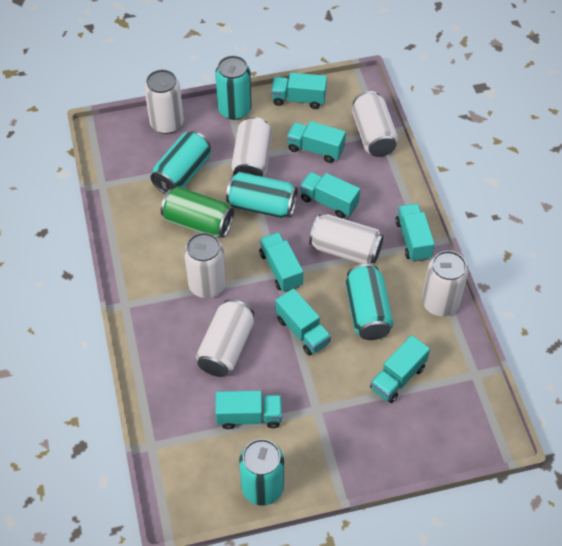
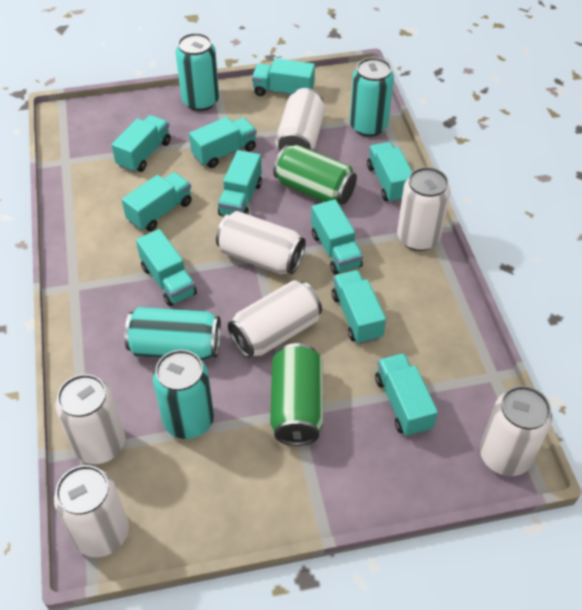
green can: [161,187,234,238] = 1 -> [270,343,323,446] [273,145,357,205] = 2
turquoise can: [151,131,211,194] [215,56,252,120] [226,172,298,218] [239,439,284,506] [345,264,393,340] = 5 -> [124,307,221,361] [153,350,214,439] [176,33,219,111] [350,57,394,137] = 4
turquoise truck: [215,391,282,429] [259,232,303,292] [271,73,327,109] [275,288,331,355] [287,121,346,163] [300,172,360,218] [370,335,430,403] [395,204,435,262] = 8 -> [111,115,171,172] [122,172,192,231] [136,229,197,306] [189,117,257,168] [218,150,262,216] [252,58,315,96] [311,199,363,275] [332,270,386,344] [367,142,412,203] [375,353,438,437] = 10

